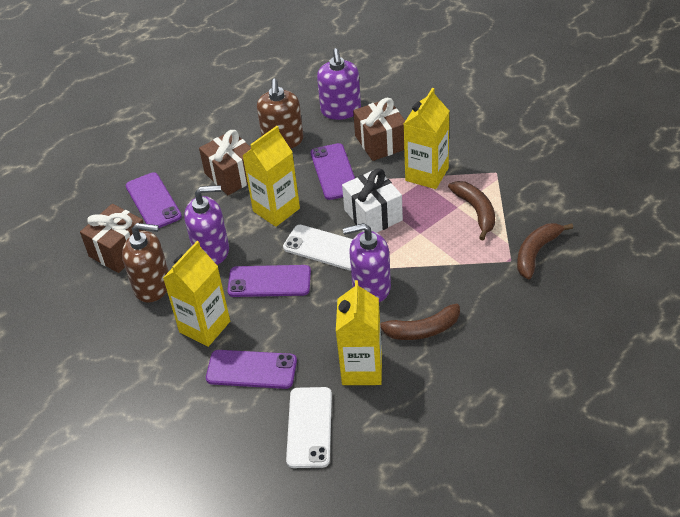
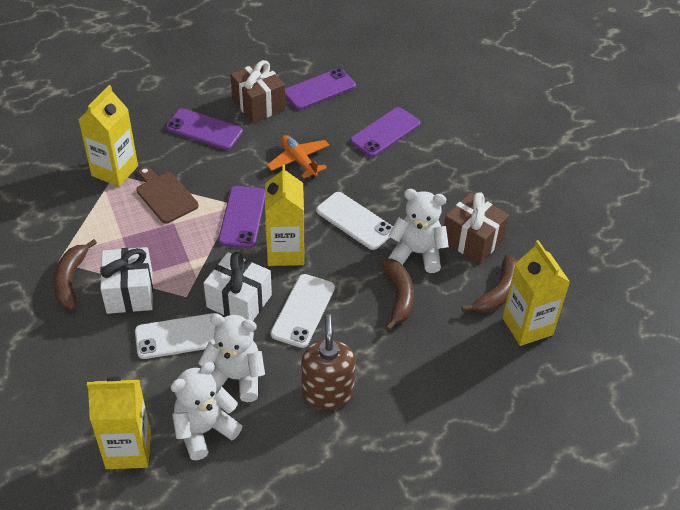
brown cutting board: none = 0 -> [136,166,199,224] = 1
brown gift: [80,204,146,273] [199,130,251,195] [353,98,405,161] = 3 -> [230,60,286,123] [444,192,509,264] = 2
brown soap dispenser: [122,223,169,303] [257,79,304,149] = 2 -> [301,314,356,410] = 1
orange plane: none = 0 -> [267,135,329,179] = 1
purple soap dispenser: [184,185,229,265] [317,48,361,120] [343,223,391,302] = 3 -> none = 0
white gift: [342,168,403,233] = 1 -> [100,247,153,314] [204,252,272,321] = 2
white phone: [283,225,353,270] [286,387,332,468] = 2 -> [135,313,220,359] [271,274,335,348] [316,192,393,250] = 3
white teddy bear: none = 0 -> [171,362,242,460] [198,314,265,402] [388,189,449,273] = 3

